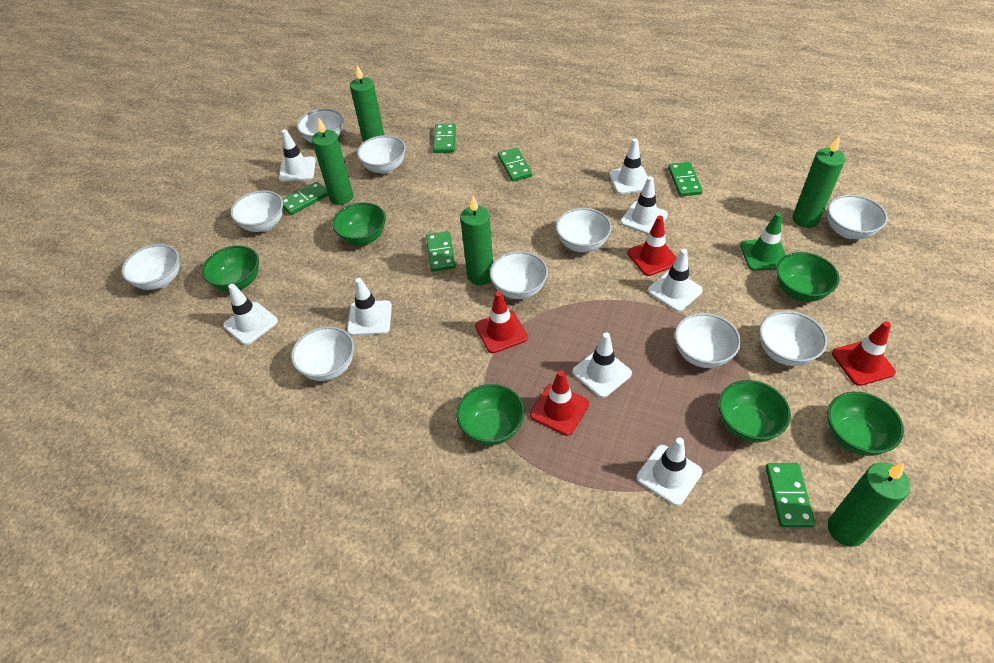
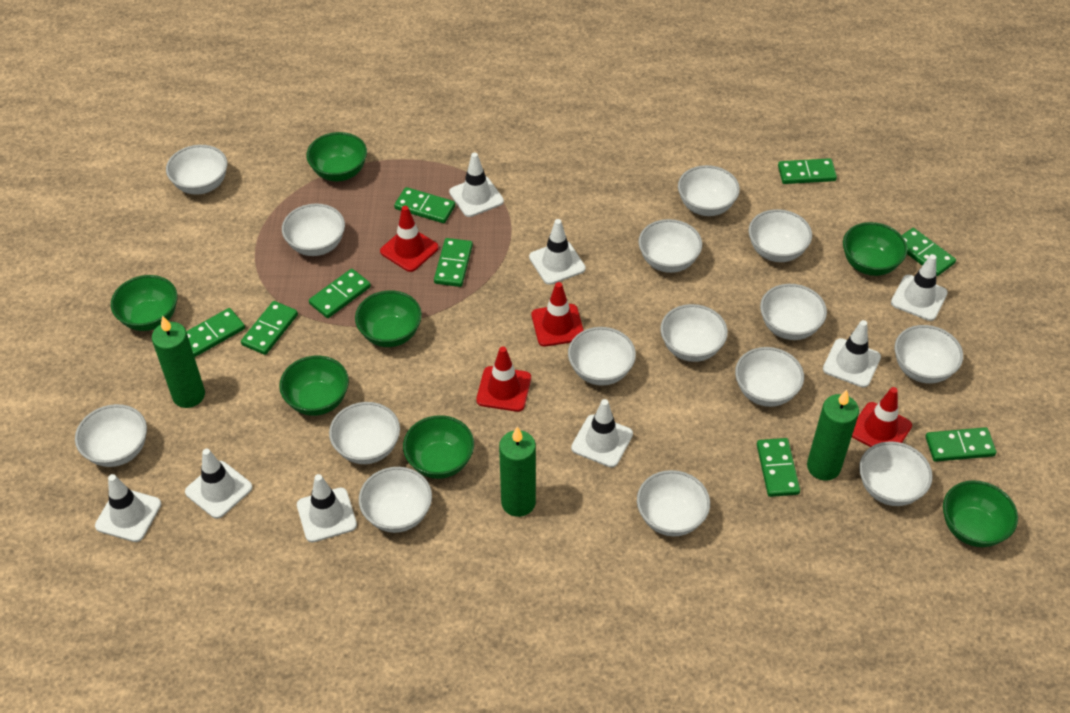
green bowl: [202,245,259,292] [332,202,386,245] [456,384,525,445] [718,380,791,442] [776,252,840,302] [827,392,904,456] = 6 -> [111,275,177,331] [279,356,349,416] [306,132,367,182] [355,290,422,347] [403,415,474,479] [843,222,907,276] [943,480,1018,547] = 7
green candle: [312,118,353,205] [350,65,384,142] [460,196,493,285] [793,136,845,228] [828,462,911,547] = 5 -> [152,315,205,408] [499,427,536,517] [807,390,859,481] = 3
green domino: [282,182,329,215] [426,231,456,272] [433,123,456,153] [498,148,532,181] [668,162,703,196] [765,463,815,527] = 6 -> [186,308,245,357] [241,301,298,355] [309,269,371,318] [394,187,455,223] [434,238,473,287] [757,438,800,497] [778,158,837,184] [902,228,956,276] [926,427,996,462] = 9
green traffic cone: [740,212,786,271] = 1 -> none = 0
white bowl: [121,244,180,290] [230,190,283,232] [291,326,354,381] [297,109,343,143] [357,135,406,174] [490,251,548,299] [556,208,612,252] [675,313,741,368] [759,311,827,366] [828,195,888,239] = 10 -> [75,404,147,467] [166,145,227,195] [282,203,345,256] [329,402,400,464] [359,467,432,533] [568,327,636,386] [637,470,710,536] [638,219,702,273] [660,304,728,362] [678,165,740,216] [735,347,804,407] [748,209,812,262] [760,284,827,340] [859,441,933,506] [895,325,963,383] = 15

